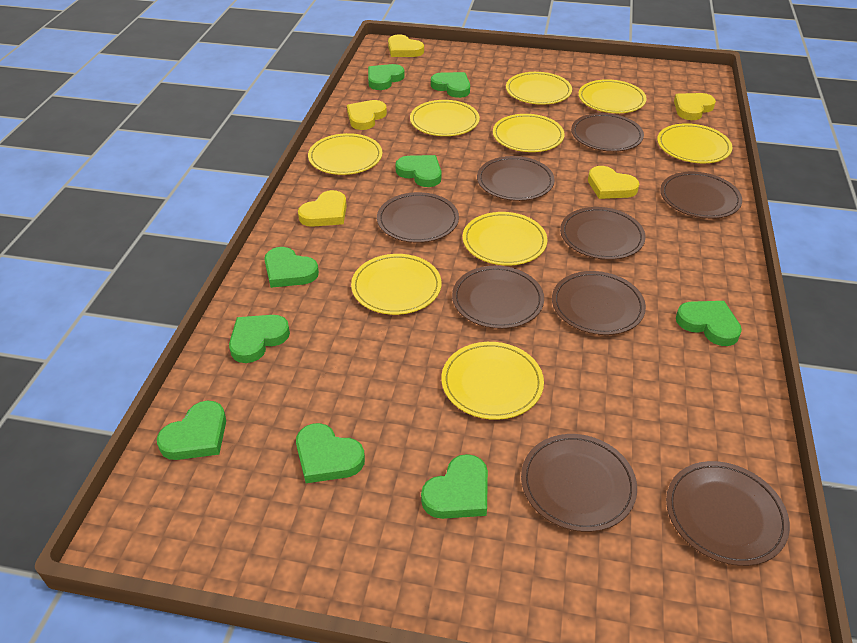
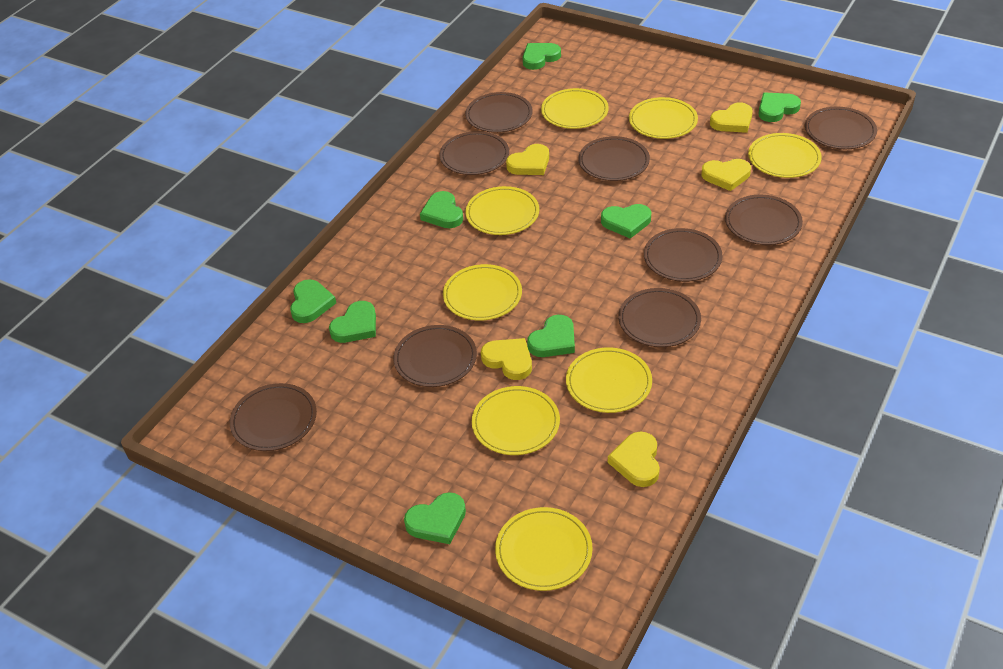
green heart: [157,401,226,460] [229,315,290,363] [264,247,319,288] [296,423,365,483] [368,64,405,90] [395,155,441,187] [421,454,488,519] [431,72,470,98] [676,301,742,346] = 9 -> [290,279,336,323] [329,301,376,343] [404,492,466,544] [420,191,463,228] [523,43,561,70] [527,315,575,357] [601,204,651,239] [758,92,801,122] = 8
yellow plate: [308,133,382,175] [351,254,441,315] [410,100,480,136] [441,342,544,420] [463,212,547,266] [493,114,565,152] [506,72,572,105] [578,79,647,113] [657,123,732,163] = 9 -> [443,264,522,321] [466,186,539,235] [472,386,560,455] [495,507,593,591] [541,88,609,129] [566,347,652,413] [629,97,698,139] [748,133,822,178] = 8

